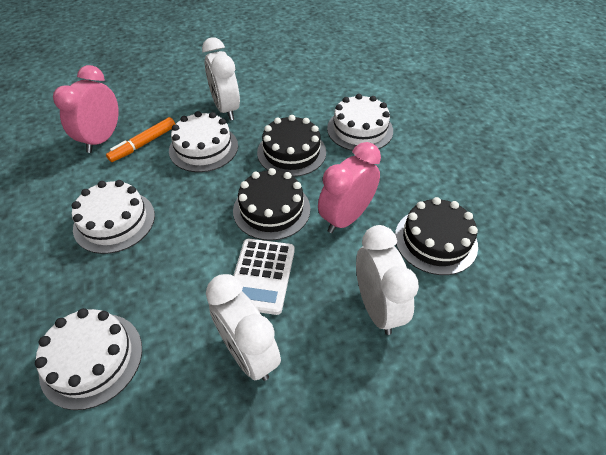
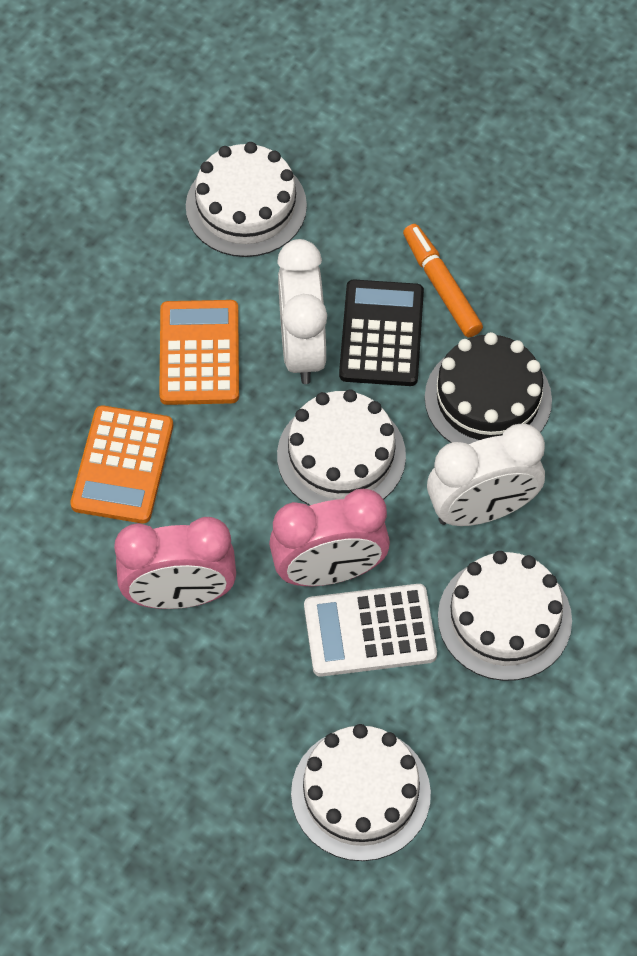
black cake: [233,168,310,241] [257,115,326,177] [395,197,478,275] = 3 -> [425,332,552,444] = 1
black calculator: none = 0 -> [339,279,424,386] = 1
orange calculator: none = 0 -> [70,405,173,523] [159,300,239,405] = 2
white clock: [202,37,240,120] [206,274,281,381] [356,225,419,335] = 3 -> [277,239,327,384] [427,424,545,526] = 2

